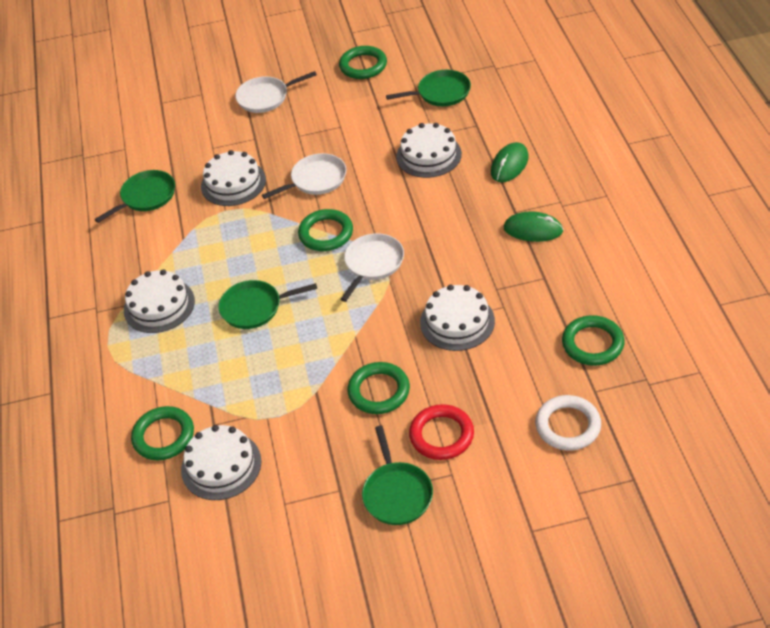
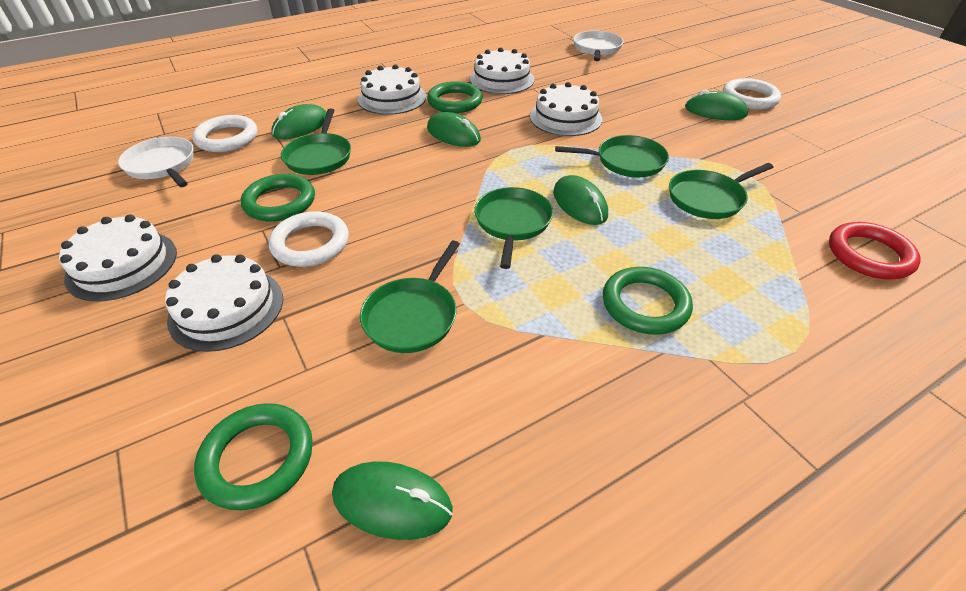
green mouse: [491,142,528,182] [504,211,564,242] = 2 -> [271,104,327,139] [332,461,453,540] [427,112,481,147] [553,175,608,225] [685,90,748,120] = 5
green pan: [94,170,175,223] [218,280,317,329] [362,425,433,525] [386,70,471,106] = 4 -> [281,109,351,175] [360,241,460,353] [474,187,553,269] [555,135,669,177] [669,163,774,219] = 5
green ring: [131,406,194,460] [298,209,353,251] [339,46,387,79] [348,362,410,414] [562,315,625,366] = 5 -> [194,403,313,510] [241,174,315,222] [427,81,483,113] [603,267,693,335] = 4
white pan: [235,71,317,113] [262,153,347,199] [340,233,404,302] = 3 -> [118,137,194,187] [573,31,624,61] = 2
white ring: [535,395,601,451] = 1 -> [192,115,258,152] [268,211,349,267] [723,78,781,110] = 3

